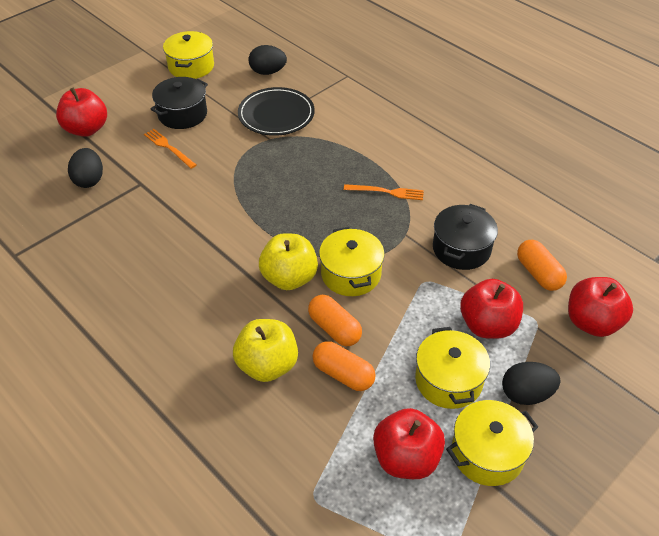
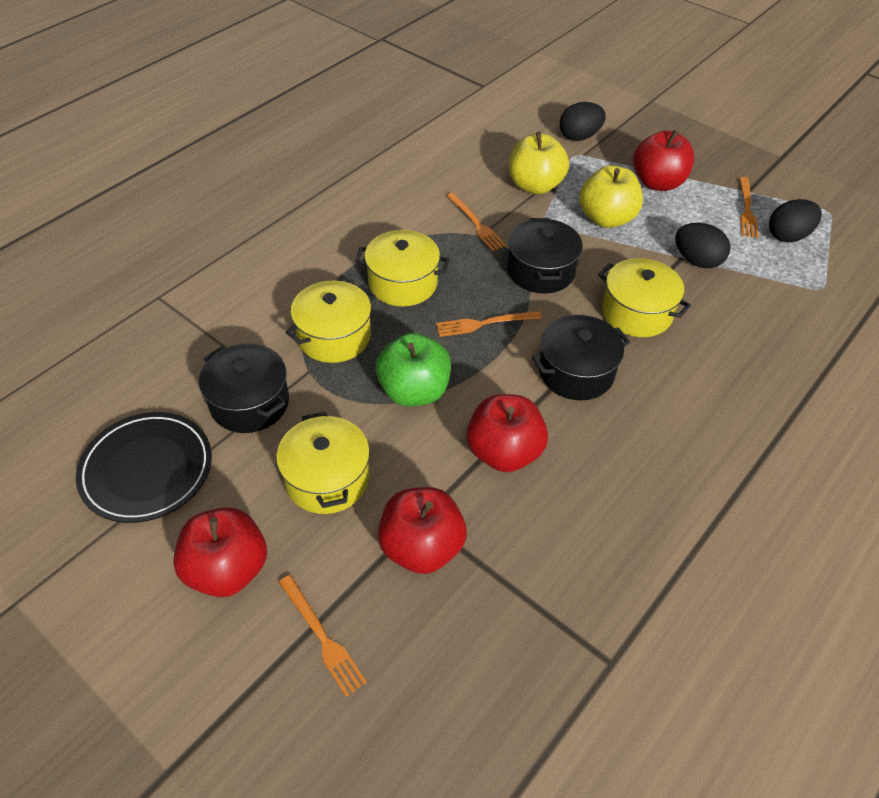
black pot: [151,77,208,129] [433,204,498,270] = 2 -> [199,343,289,433] [507,218,583,294] [532,315,630,400] = 3
green apple: none = 0 -> [375,333,451,406] = 1
orange capsule: [308,295,362,346] [313,341,376,391] [517,240,567,291] = 3 -> none = 0
orange fork: [144,129,196,169] [344,184,424,200] = 2 -> [279,575,367,697] [436,311,542,337] [446,192,506,251] [739,177,759,238] = 4

